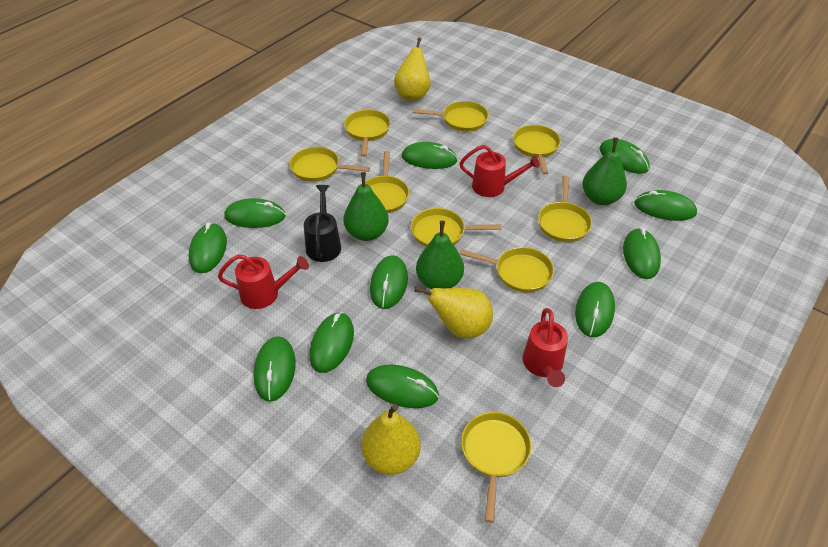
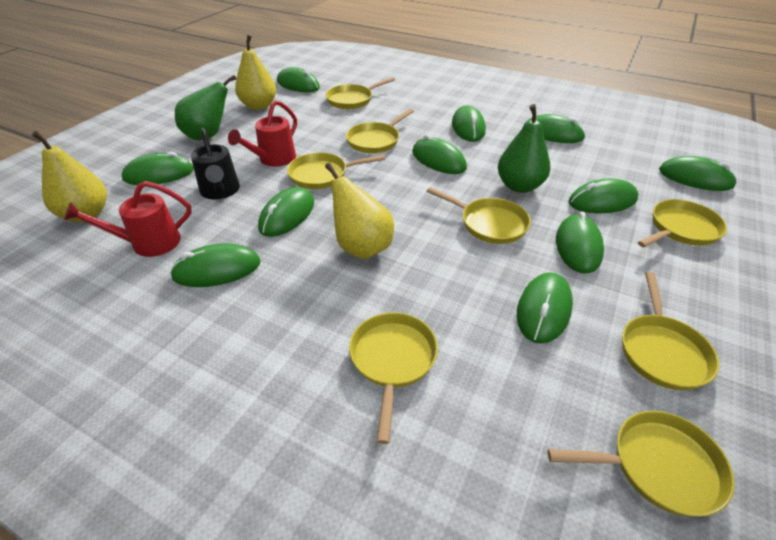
green pear: [343,172,389,241] [416,220,464,289] [582,138,627,205] = 3 -> [175,75,237,140] [498,104,551,193] = 2
red watering can: [218,254,309,309] [460,145,540,197] [523,308,568,387] = 3 -> [64,181,192,257] [228,100,297,167] = 2
yellow pan: [290,147,370,182] [344,110,390,157] [365,151,409,213] [411,208,501,247] [412,101,489,132] [460,247,554,292] [461,412,531,523] [513,125,561,175] [538,176,592,242] = 9 -> [287,152,385,189] [325,77,395,109] [346,109,414,153] [349,313,438,444] [426,187,531,244] [547,411,735,517] [622,272,719,391] [638,199,727,247] = 8

